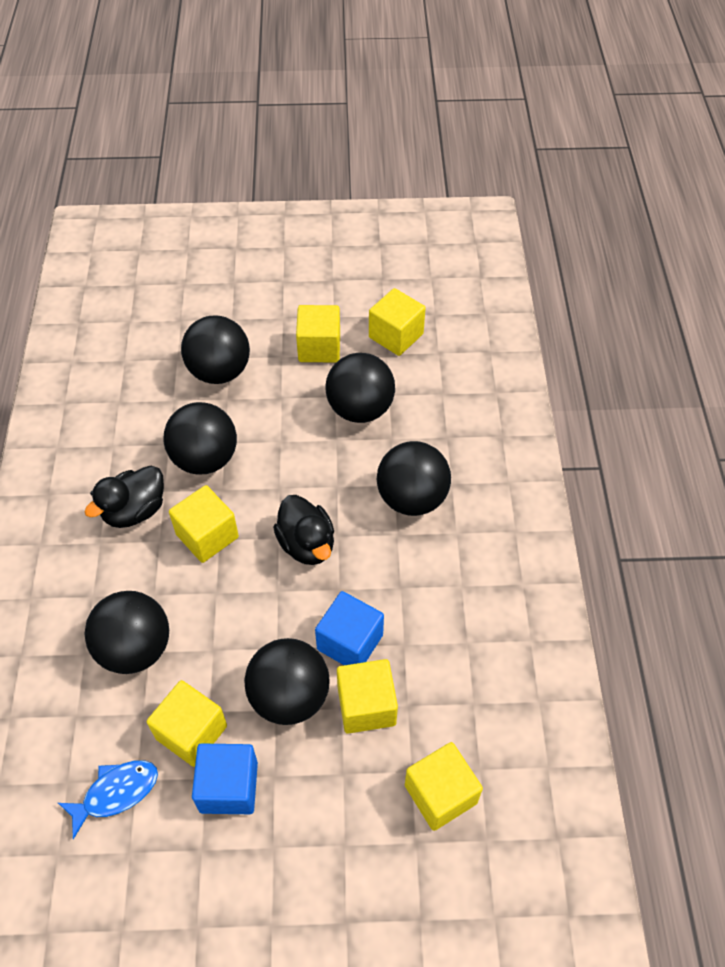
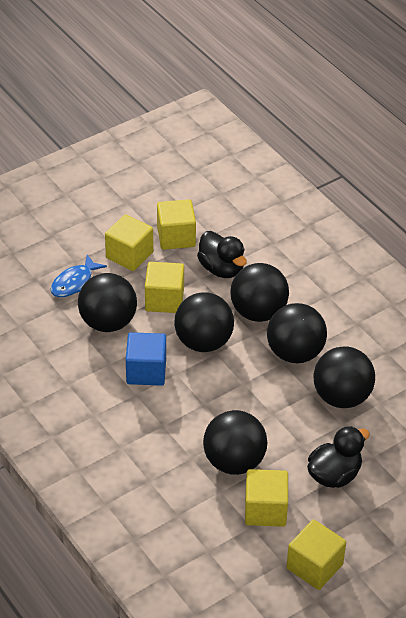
blue cube: [192,744,258,814] [315,591,384,665] = 2 -> [126,332,166,386] = 1
yellow cube: [147,680,227,767] [169,485,239,563] [296,305,340,362] [337,659,398,734] [369,288,426,356] [405,742,483,831] = 6 -> [105,214,153,271] [145,262,184,313] [157,199,196,250] [245,469,288,527] [286,520,346,590] = 5

